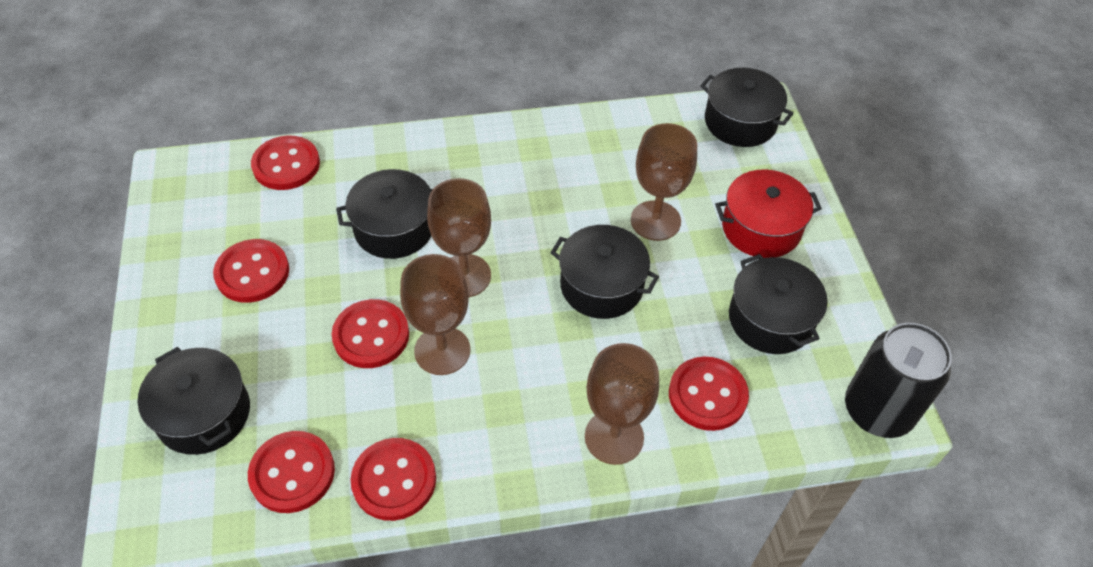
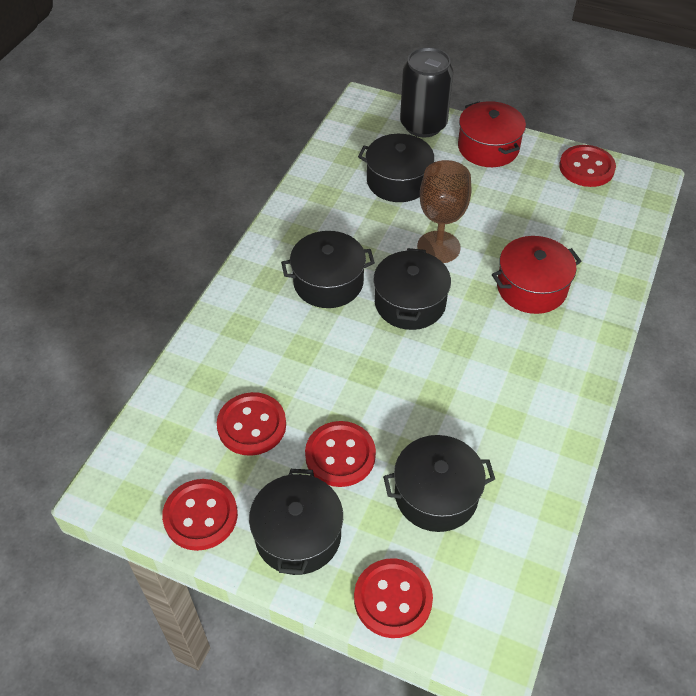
brown goblet: [400,254,470,375] [427,178,491,297] [585,343,659,465] [631,123,697,241] = 4 -> [417,160,471,263] = 1
red button: [213,239,289,303] [248,431,335,513] [251,136,320,190] [332,299,409,368] [350,438,436,521] [669,357,749,431] = 6 -> [162,479,238,551] [217,392,286,456] [305,421,376,487] [354,558,433,638] [559,145,616,187] = 5
red pot: [715,170,822,258] = 1 -> [458,101,526,167] [492,236,582,314] = 2

